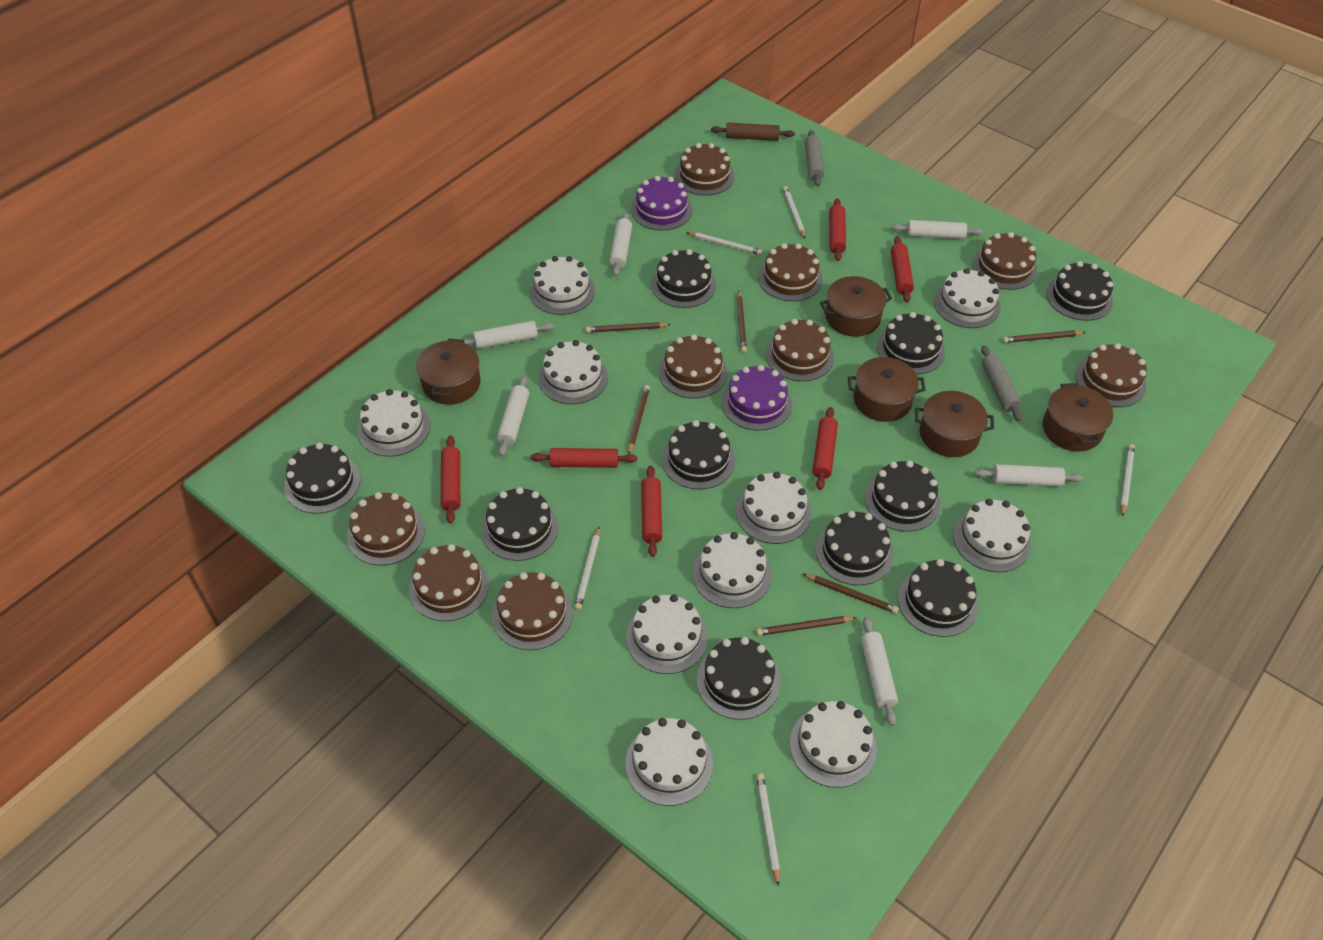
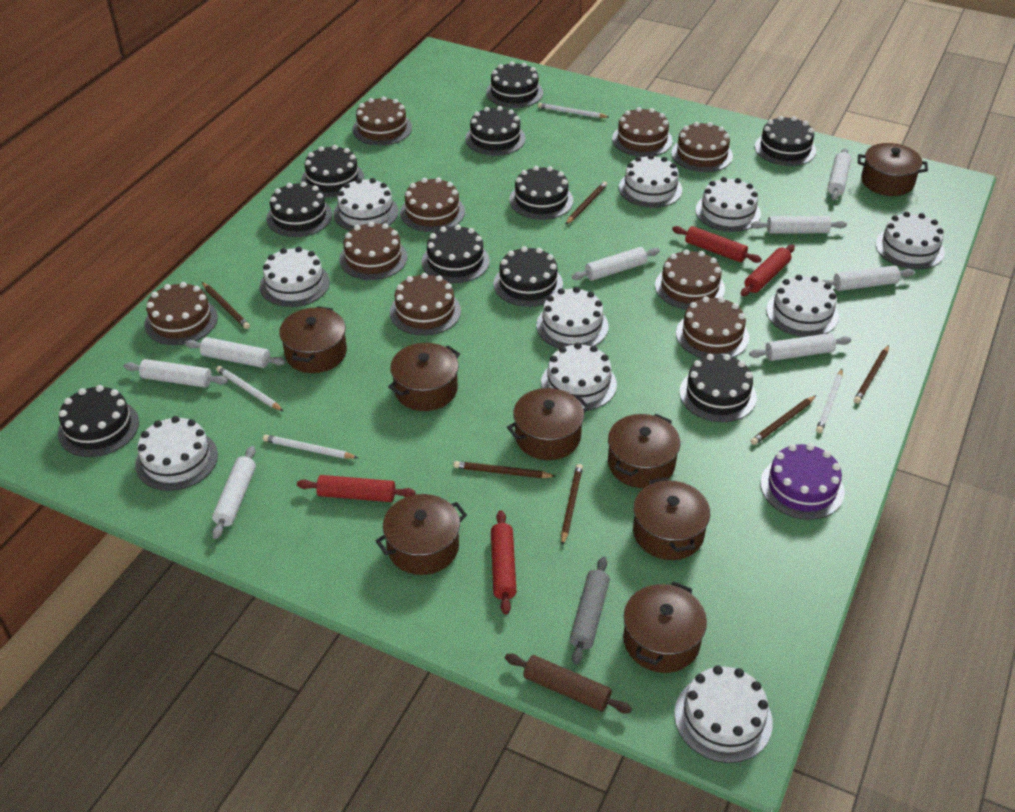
brown pot: [416,338,481,405] [820,276,892,337] [848,357,926,422] [915,391,994,457] [1043,383,1113,452] = 5 -> [279,306,347,373] [375,494,467,575] [388,343,460,411] [507,388,590,460] [608,414,681,488] [623,581,707,673] [633,478,710,560] [858,143,928,196] = 8
grey rolling pin: [805,130,824,186] [981,345,1022,422] = 2 -> [570,557,610,665] = 1
purple cake: [631,176,692,230] [722,365,792,431] = 2 -> [760,443,844,520] = 1
red rolling pin: [441,436,460,523] [531,448,637,468] [641,465,662,557] [812,407,838,490] [829,198,846,261] [891,236,914,303] = 6 -> [297,475,416,502] [491,510,517,615] [672,226,762,263] [741,245,795,296] = 4
white pencil: [575,527,600,610] [686,232,762,255] [756,774,780,887] [783,186,805,239] [1120,444,1135,516] = 5 -> [216,366,283,411] [263,435,358,459] [538,103,609,118] [816,369,843,433] = 4
white rolling pin: [461,321,554,349] [497,376,529,456] [609,212,632,276] [861,617,898,726] [891,220,983,239] [974,464,1083,487] = 6 -> [124,359,228,388] [185,337,286,368] [212,446,256,539] [572,247,660,281] [749,333,851,361] [751,216,847,234] [822,266,914,291] [828,148,851,200] = 8

